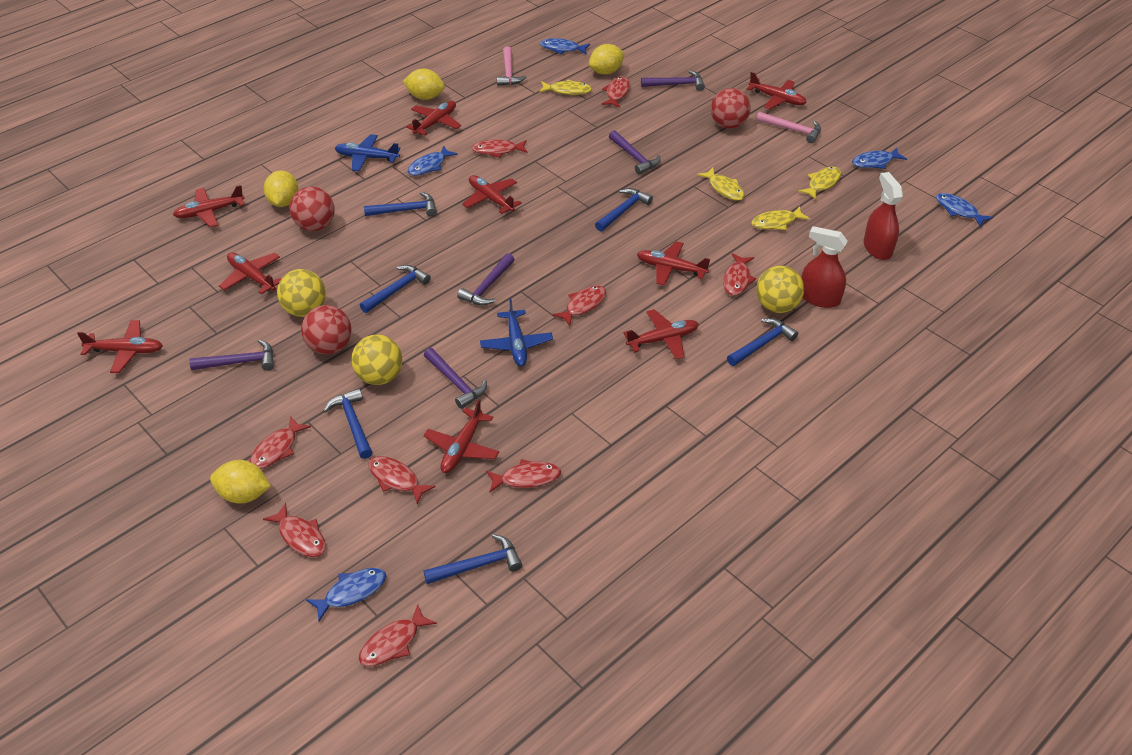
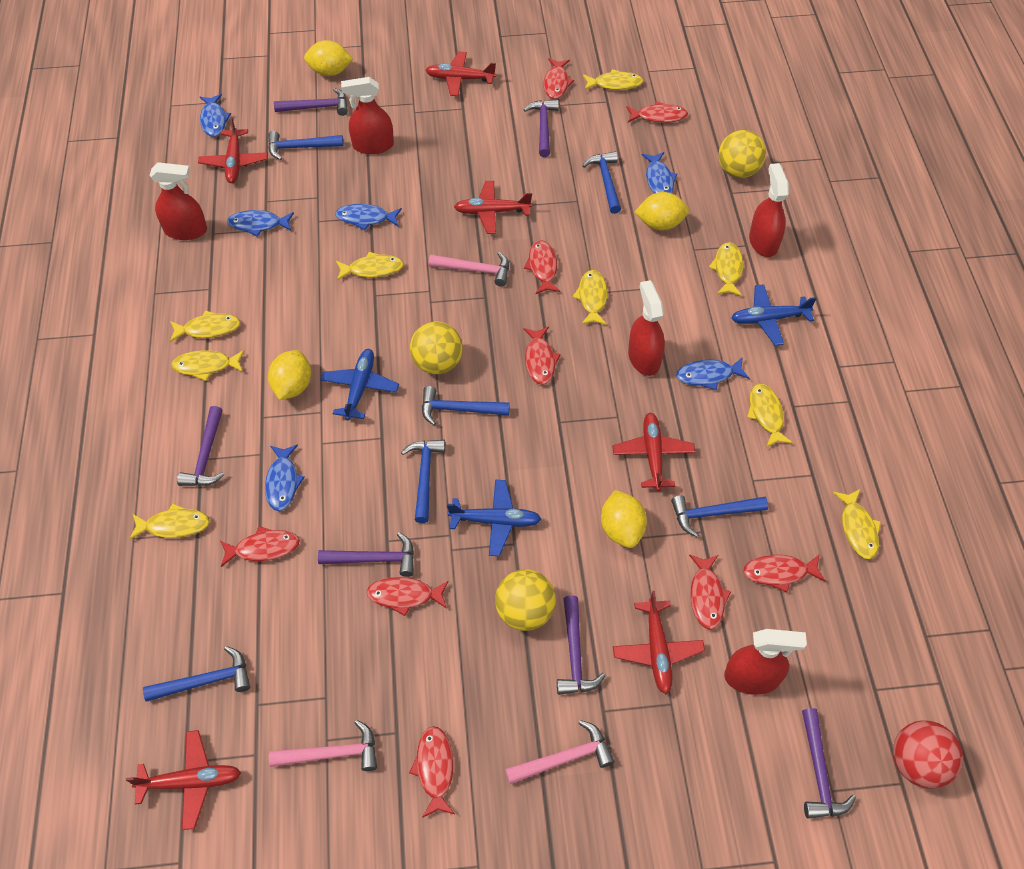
blue fish: [306,568,386,622] [408,145,458,176] [540,38,590,54] [852,147,907,169] [936,193,993,227] = 5 -> [200,94,231,137] [227,210,294,237] [265,444,305,511] [335,204,402,230] [642,152,678,194] [676,357,750,390] = 6
blue plane: [335,134,400,171] [480,299,553,366] = 2 -> [320,349,399,421] [447,480,541,556] [731,284,817,345] = 3
pink hammer: [497,46,526,86] [756,112,821,143] = 2 -> [269,720,377,771] [429,252,509,287] [505,720,615,784] = 3
purple hammer: [189,340,274,371] [424,348,487,409] [457,253,515,305] [609,130,660,174] [641,70,705,91] = 5 -> [177,406,224,486] [274,88,348,116] [318,532,414,577] [524,100,559,157] [557,595,606,695] [802,708,856,819] = 6
red ball: [290,187,335,231] [301,305,351,354] [711,88,751,129] = 3 -> [893,720,963,789] = 1
red plane: [77,320,163,373] [173,185,245,227] [219,253,282,294] [406,101,461,136] [423,399,499,473] [462,175,522,214] [623,309,699,359] [637,241,710,286] [746,72,807,109] = 9 -> [126,730,241,830] [198,117,268,183] [425,52,496,96] [454,181,532,234] [612,413,695,491] [613,591,705,694] = 6
red spray bottle: [801,226,847,308] [864,172,903,260] = 2 -> [149,162,207,240] [341,77,394,154] [628,280,665,376] [724,629,807,695] [749,163,789,257] = 5
yellow fish: [539,79,592,95] [697,168,745,201] [751,206,810,230] [798,166,841,200] = 4 -> [129,504,210,540] [170,310,240,342] [171,350,244,381] [336,252,404,281] [573,270,607,325] [583,69,643,90] [709,242,743,296] [747,384,793,448] [833,489,881,559] = 9

